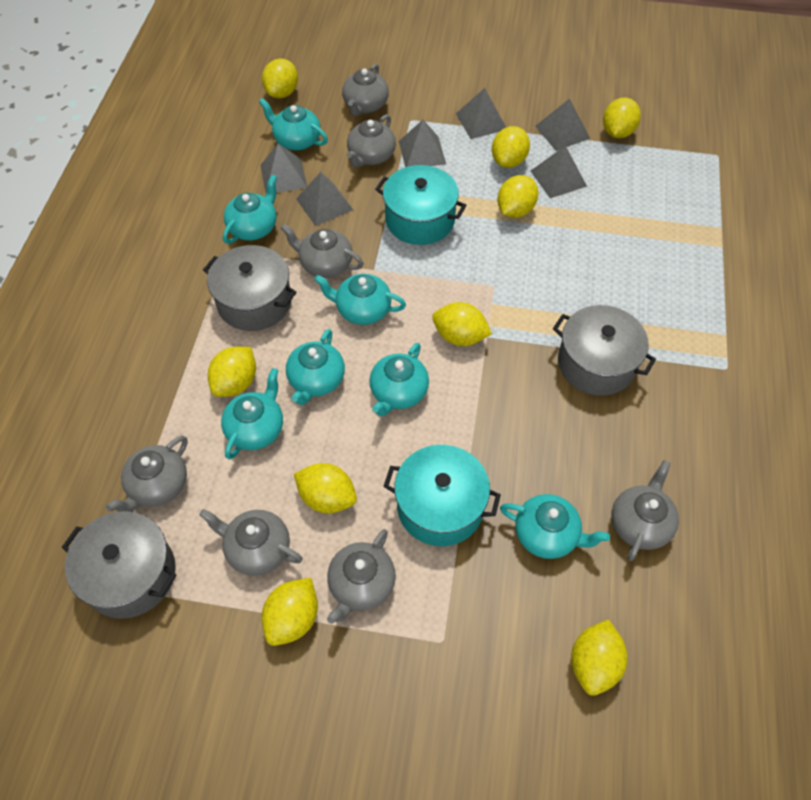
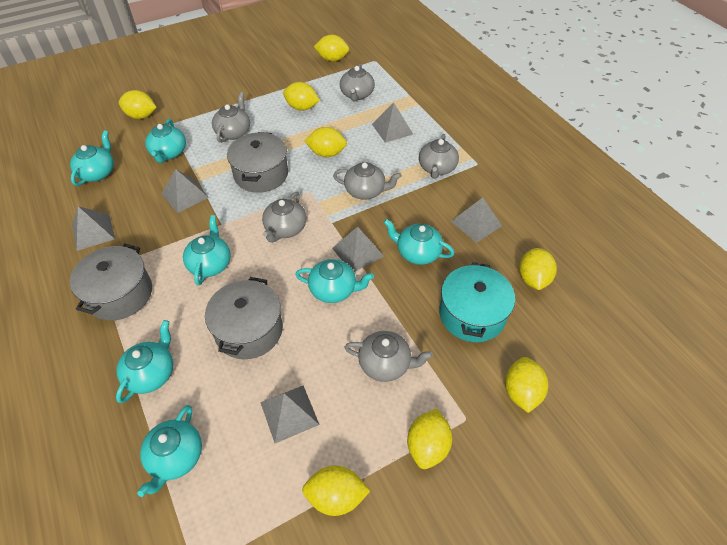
grey teapot: [106,436,187,512] [199,509,303,576] [281,224,364,278] [327,529,396,624] [342,64,389,116] [347,114,396,168] [611,460,679,561] = 7 -> [212,92,250,143] [262,192,307,243] [333,162,402,200] [340,64,375,101] [344,331,433,382] [419,134,459,179] = 6
turquoise pot: [375,165,467,245] [383,445,501,546] = 2 -> [439,262,515,342] = 1
yellow lemon: [208,347,256,397] [261,578,318,646] [262,59,298,98] [294,463,357,514] [432,302,492,346] [492,126,530,168] [497,175,538,218] [571,619,628,696] [603,97,641,138] = 9 -> [119,90,156,119] [283,82,320,111] [302,465,370,516] [305,127,347,157] [314,35,349,61] [407,409,452,469] [505,357,548,413] [519,248,557,290] = 8

